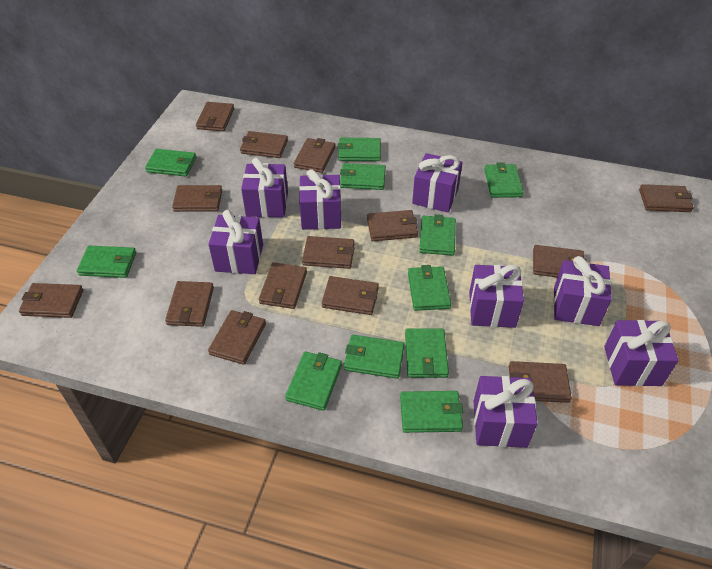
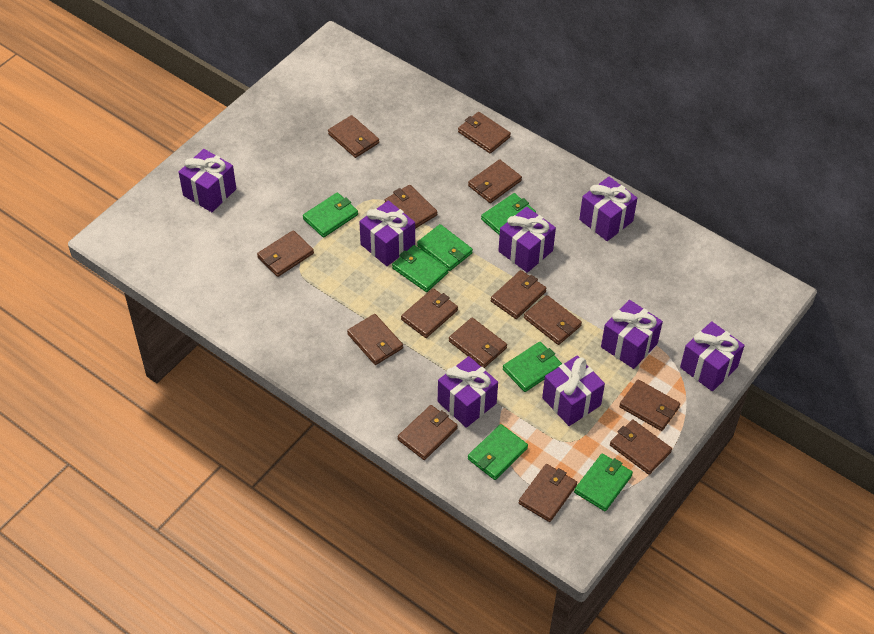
green wallet: [77,246,136,278] [145,149,196,177] [285,351,342,411] [338,138,381,161] [340,163,386,190] [344,335,405,379] [400,391,463,433] [405,328,449,378] [408,265,451,311] [419,214,456,256] [484,162,524,198] = 11 -> [303,192,358,238] [392,245,449,292] [417,224,473,271] [468,424,528,480] [481,193,536,235] [503,342,562,392] [574,454,633,511] = 7

